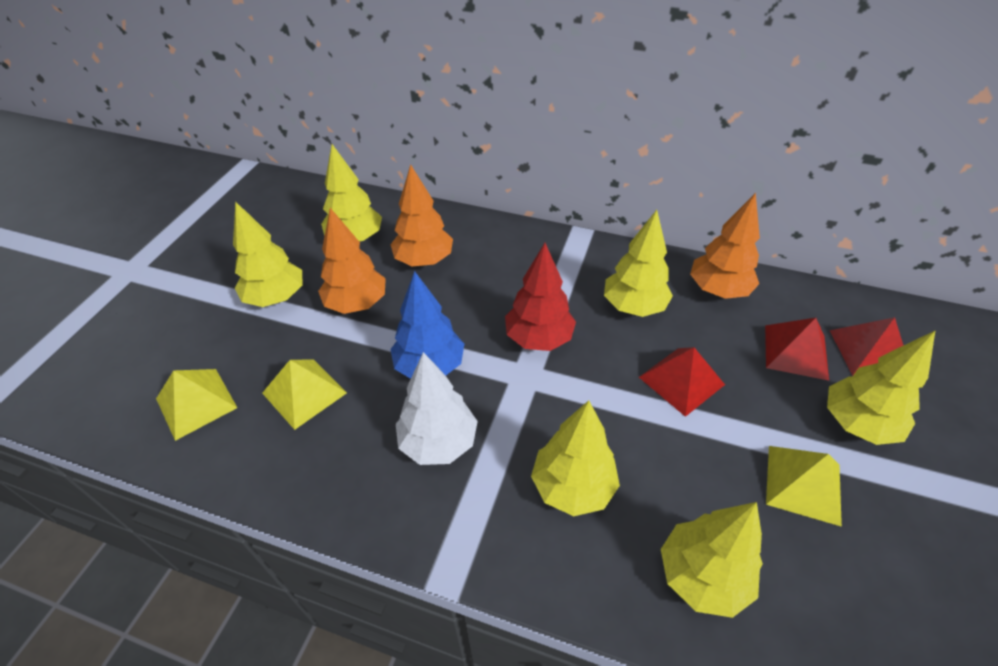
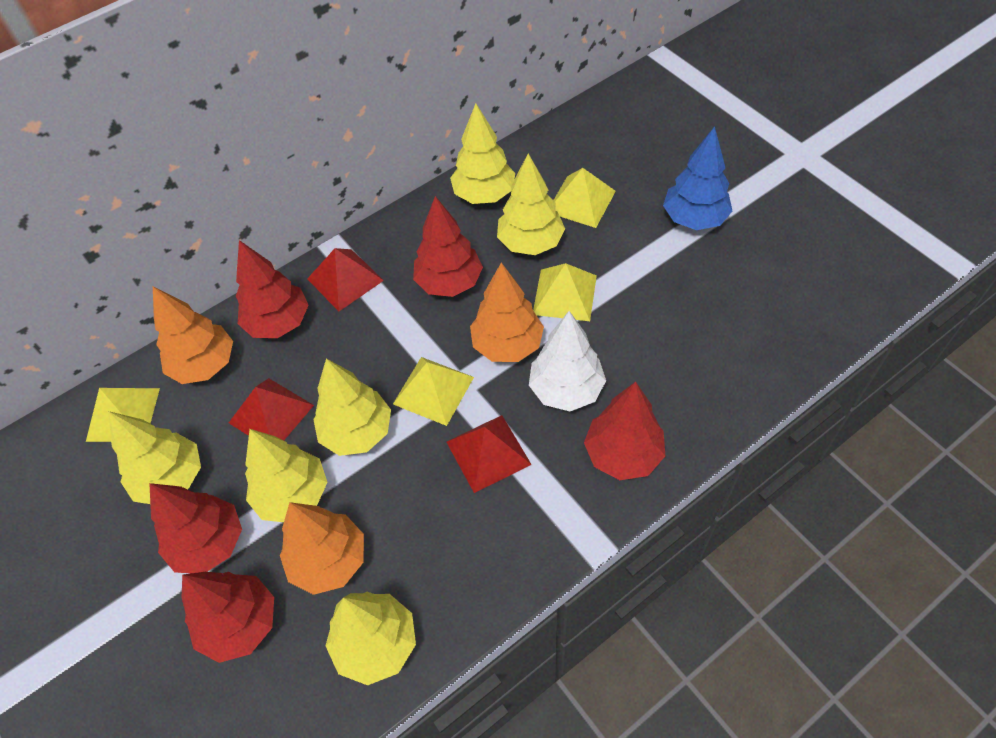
red tree: [505,243,576,351] = 1 -> [149,483,242,573] [182,572,274,663] [236,240,309,338] [413,196,483,297] [584,382,665,480] = 5
yellow pyramid: [156,369,237,441] [262,359,347,430] [766,446,842,527] = 3 -> [86,388,160,442] [393,357,474,426] [533,263,597,321] [553,168,616,228] = 4

